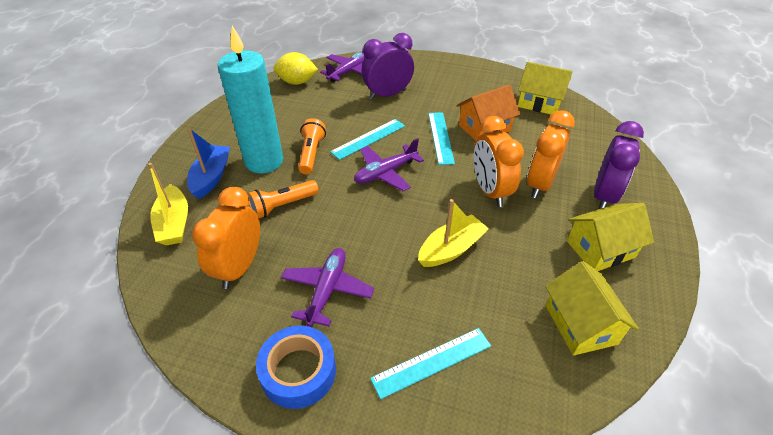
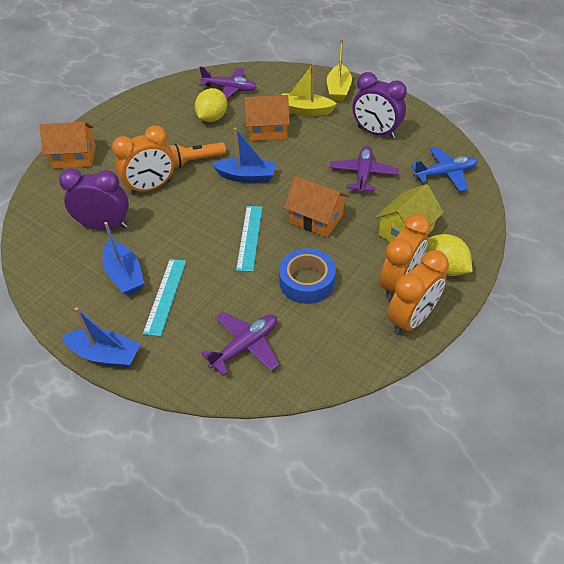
blue boat: [187,128,230,199] = 1 -> [62,307,141,368] [103,222,144,295] [212,128,276,183] = 3
blue plane: none = 0 -> [411,147,477,192] = 1
orange flashlight: [248,180,319,218] [298,118,326,174] = 2 -> [169,142,226,168] = 1
orange house: [456,85,520,141] = 1 -> [40,122,96,169] [244,95,290,141] [284,176,349,237] = 3
turquoise candle: [218,26,283,173] = 1 -> none = 0
turquoise ruler: [330,119,405,160] [370,328,491,399] [428,112,455,165] = 3 -> [143,259,186,337] [236,206,262,272] = 2
yellow house: [518,62,572,115] [545,261,639,355] [567,203,654,271] = 3 -> [375,184,444,242] = 1
yellow lemon: [273,52,318,85] = 1 -> [195,88,227,122] [425,234,473,276] = 2

